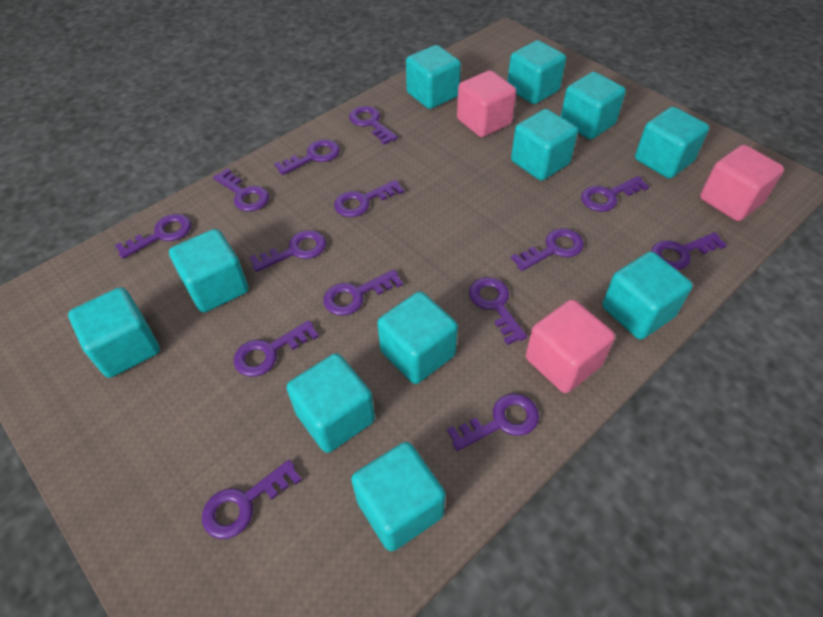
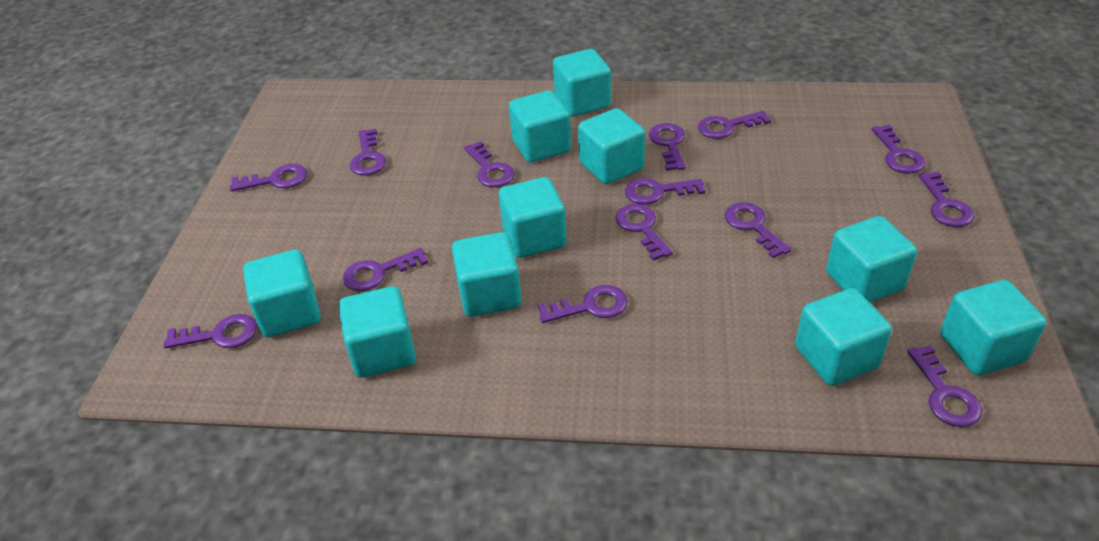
pink cube: [457,70,516,137] [526,299,615,393] [700,145,784,221] = 3 -> none = 0
turquoise cube: [68,287,160,378] [169,229,249,313] [287,353,375,453] [351,442,446,551] [377,291,458,384] [406,45,461,109] [507,40,566,104] [511,109,578,181] [560,72,626,140] [602,252,693,339] [635,107,709,179] = 11 -> [243,250,320,337] [339,286,416,377] [452,232,522,317] [499,177,567,258] [509,90,571,162] [553,49,611,116] [578,108,645,184] [795,288,892,386] [826,216,917,302] [940,280,1046,375] = 10

